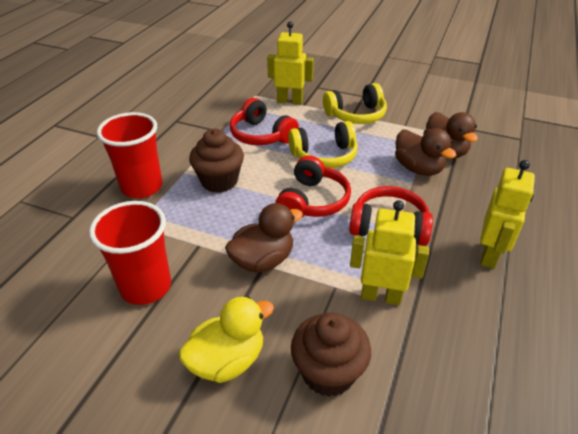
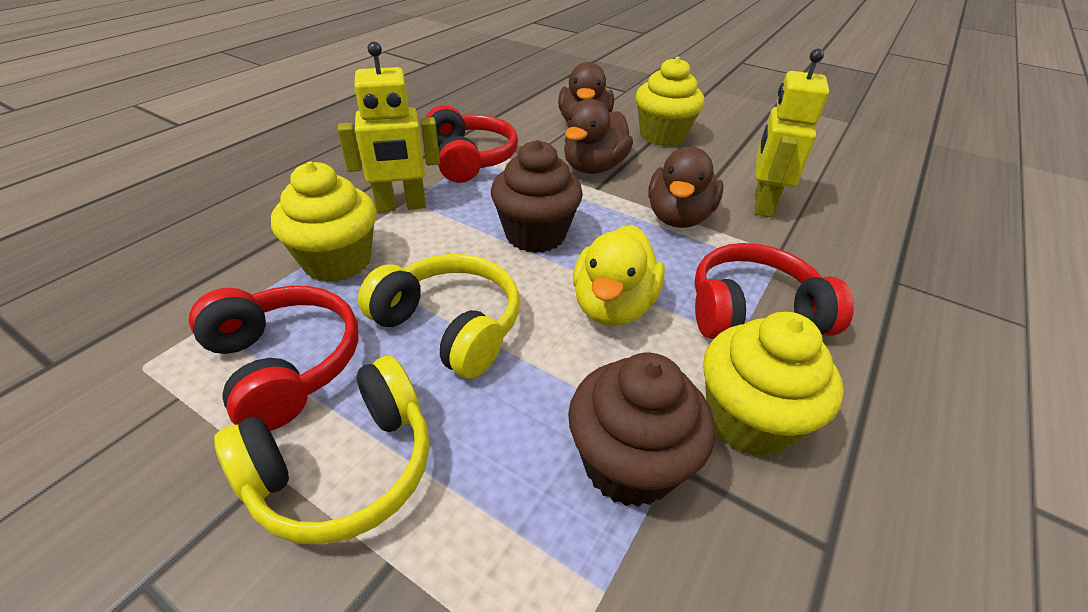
red cup: [89,201,171,305] [97,112,162,198] = 2 -> none = 0
yellow cupcake: none = 0 -> [271,162,376,282] [636,56,704,146] [703,312,844,457] = 3
yellow robot: [267,21,314,105] [350,200,429,305] [480,160,535,269] = 3 -> [338,41,440,213] [755,48,829,217] = 2

